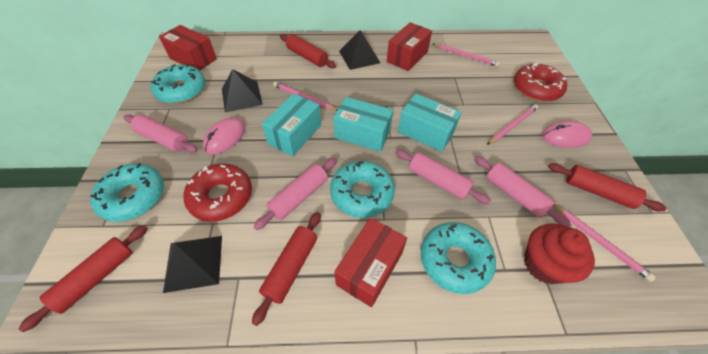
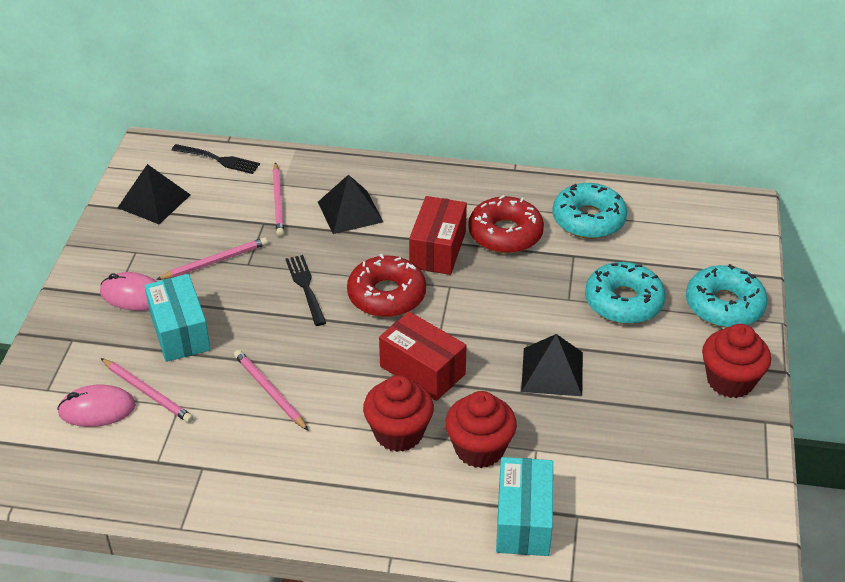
black fork: none = 0 -> [172,144,260,174] [285,255,326,326] = 2
pink rolling pin: [124,114,198,153] [254,158,337,230] [395,149,491,204] [474,156,571,227] = 4 -> none = 0
red box: [159,25,217,71] [334,218,407,307] [387,22,432,71] = 3 -> [379,312,467,401] [409,196,467,275] = 2
red cupcake: [524,224,595,284] = 1 -> [363,375,434,452] [445,391,517,468] [702,324,771,398] = 3
red rolling pin: [19,225,148,332] [252,212,321,326] [280,34,336,68] [548,163,666,211] = 4 -> none = 0
turquoise box: [262,93,321,156] [333,97,393,152] [398,94,462,152] = 3 -> [145,274,211,362] [496,457,553,556] = 2
turquoise donut: [90,163,164,222] [151,64,205,104] [330,161,395,218] [421,222,496,294] = 4 -> [552,183,627,239] [585,262,665,324] [686,264,768,328] = 3

